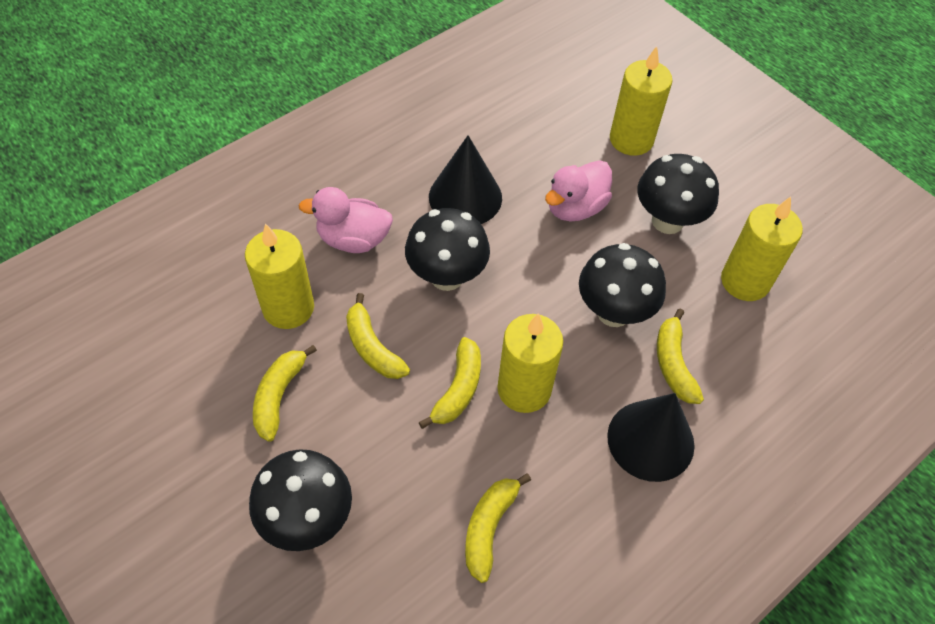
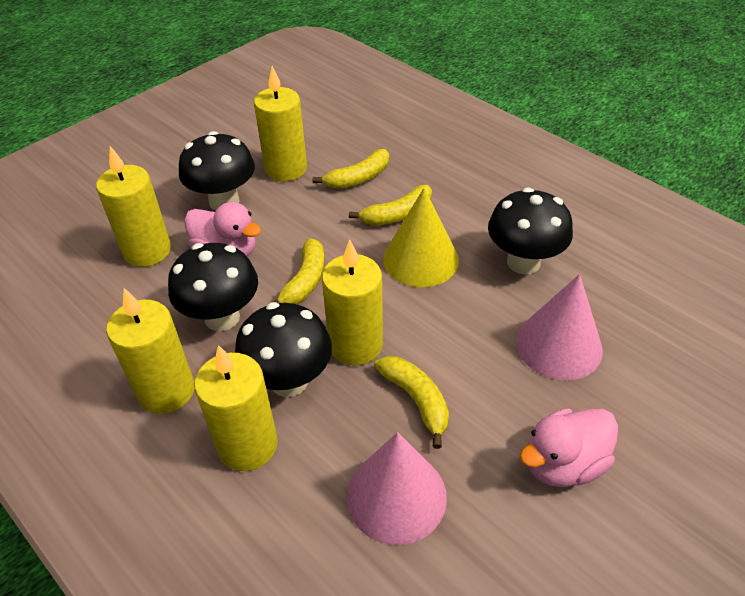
black cone: [429,135,502,224] [607,393,695,482] = 2 -> none = 0
pink cone: none = 0 -> [347,432,447,545] [516,274,603,380] = 2
yellow banana: [253,345,317,442] [346,293,410,379] [419,337,481,429] [465,473,531,583] [657,309,704,404] = 5 -> [267,238,324,305] [312,149,389,189] [349,185,432,226] [374,356,449,449] = 4
yellow candle: [245,223,314,329] [497,313,563,413] [610,46,672,156] [721,197,803,301] = 4 -> [96,146,171,267] [106,288,195,414] [194,345,278,471] [254,66,307,181] [322,239,383,366] = 5
yellow cone: none = 0 -> [383,188,459,287] = 1

